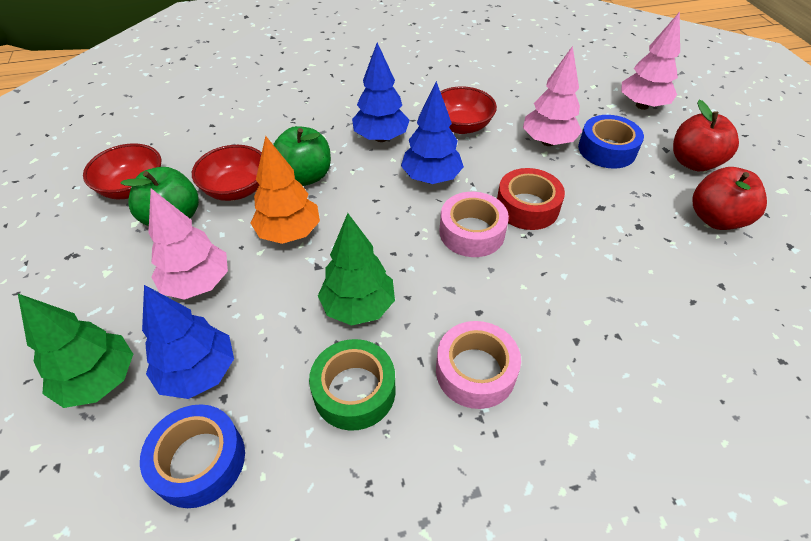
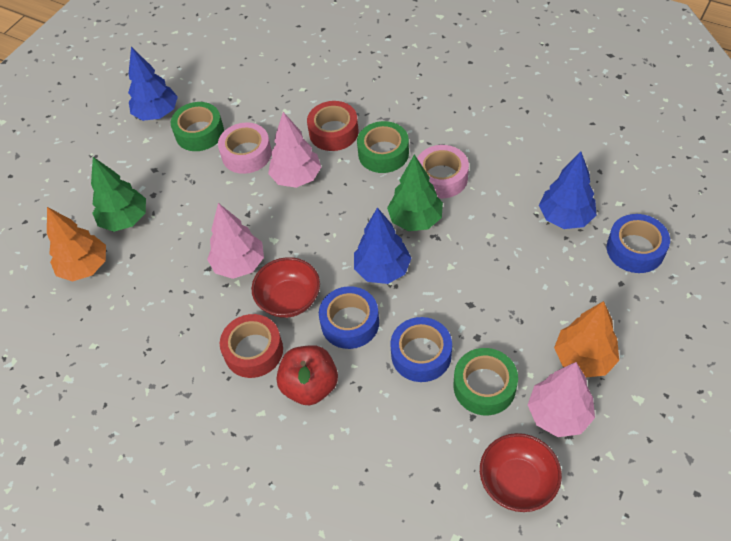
blue tape: [140,404,245,508] [578,115,644,169] = 2 -> [319,286,379,349] [390,317,452,382] [607,214,670,273] = 3
green apple: [120,167,199,226] [273,126,331,186] = 2 -> none = 0
green tape: [309,339,396,431] = 1 -> [171,102,224,151] [357,121,409,173] [454,348,518,415] = 3
orange tree: [251,136,320,244] = 1 -> [47,207,106,281] [554,301,619,377] = 2
red apple: [673,100,739,171] [693,167,767,230] = 2 -> [277,345,338,405] = 1
red bowl: [83,143,161,199] [192,145,262,201] [440,87,497,134] = 3 -> [251,257,320,318] [480,433,562,512] = 2
red tape: [497,168,565,230] = 1 -> [220,314,283,378] [307,101,359,151] = 2

